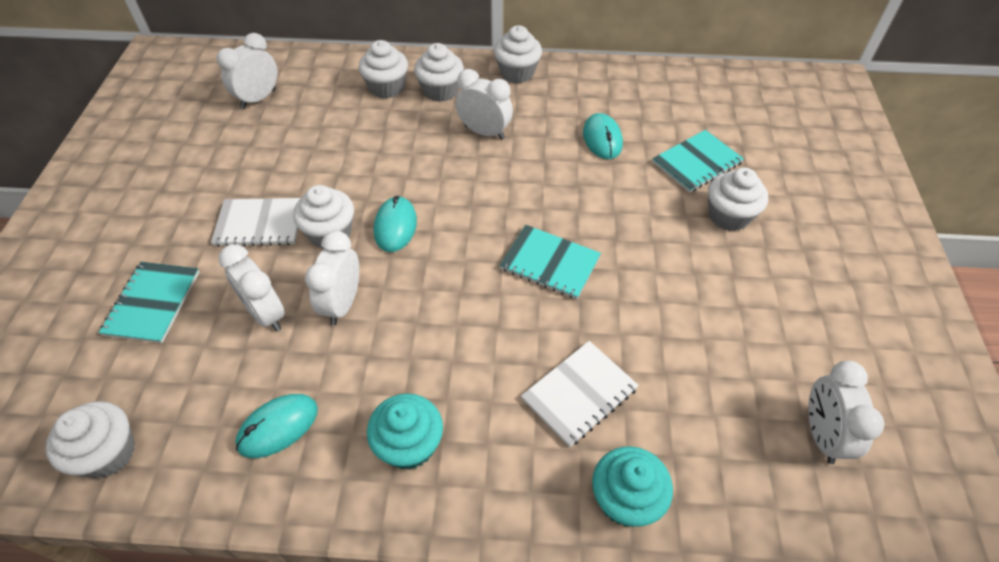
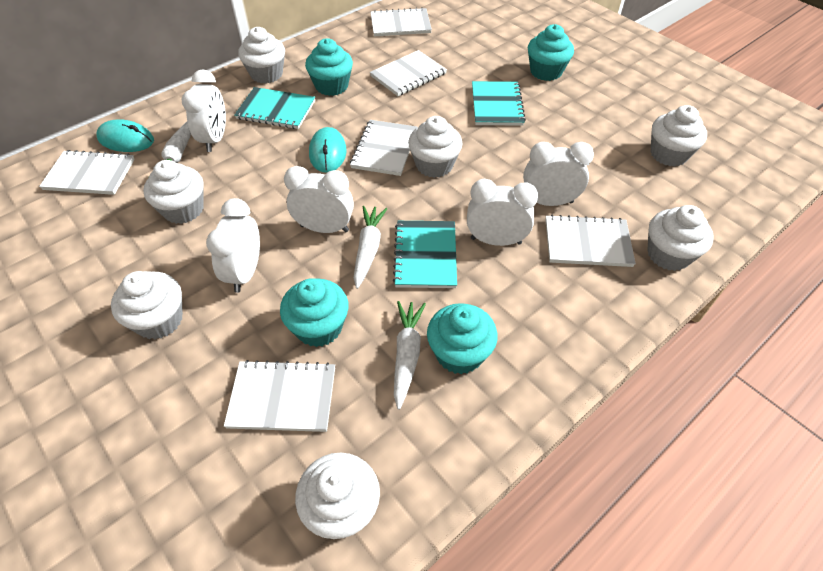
turquoise cupcake: [367,393,443,470] [592,446,673,527] = 2 -> [280,278,349,347] [305,38,353,96] [427,303,498,374] [528,24,574,81] = 4
turquoise mouse: [235,394,318,458] [374,196,417,252] [583,113,623,159] = 3 -> [96,119,154,152] [309,127,347,173] = 2
white carrot: none = 0 -> [148,122,191,178] [354,206,388,289] [394,301,426,410] = 3
white cupcake: [45,401,135,478] [293,185,354,249] [359,40,408,98] [414,43,464,102] [494,25,542,83] [708,168,768,231] = 6 -> [111,271,183,339] [143,160,204,224] [238,27,285,84] [295,453,380,539] [408,116,463,178] [647,205,714,271] [651,105,707,167] = 7
white notebook: [211,198,301,247] [521,341,639,447] = 2 -> [39,150,135,195] [224,360,335,432] [350,120,418,176] [370,50,447,96] [371,7,432,36] [545,215,636,267] = 6

